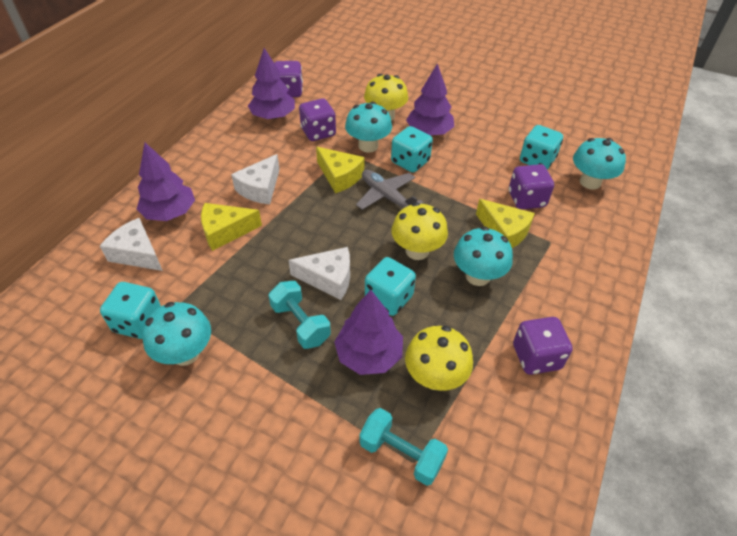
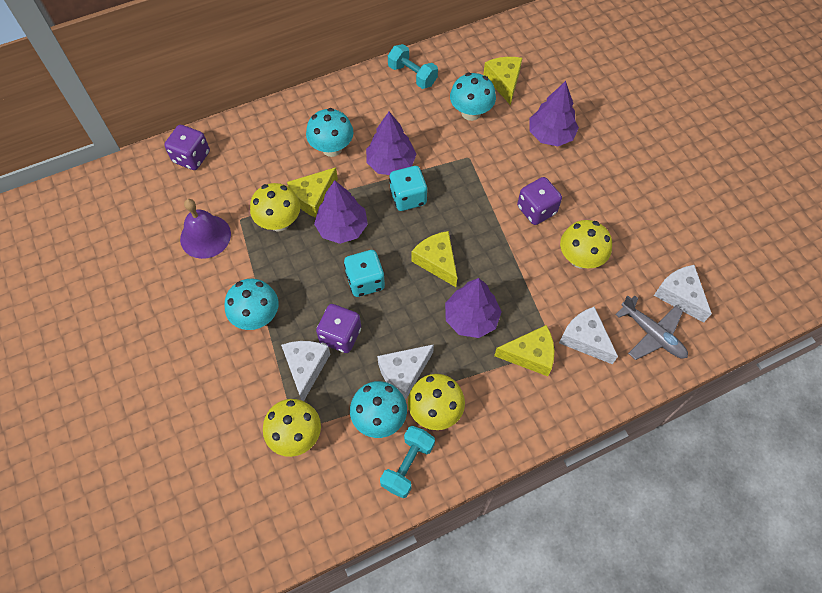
purple bell: none = 0 -> [180,199,231,259] = 1
purple dice: [274,61,303,97] [299,98,336,141] [509,164,554,209] [513,317,573,375] = 4 -> [164,125,210,170] [316,304,361,353] [517,177,562,225] = 3
turquoise dice: [100,282,161,339] [365,257,416,316] [391,126,433,173] [520,125,563,169] = 4 -> [344,250,385,297] [389,166,427,211] = 2
white cheese: [100,218,163,271] [231,154,280,204] [288,247,350,300] = 3 -> [281,341,330,401] [377,344,434,399] [559,306,618,364] [654,265,712,323] = 4
yellow cheese: [201,203,262,251] [316,147,364,193] [476,199,535,248] = 3 -> [287,167,338,218] [412,231,457,287] [483,57,522,105] [494,325,554,376] = 4
yellow mushroom: [364,74,408,121] [392,202,448,260] [405,326,473,391] = 3 -> [250,183,300,231] [263,399,321,457] [408,374,465,430] [560,220,612,269] = 4

